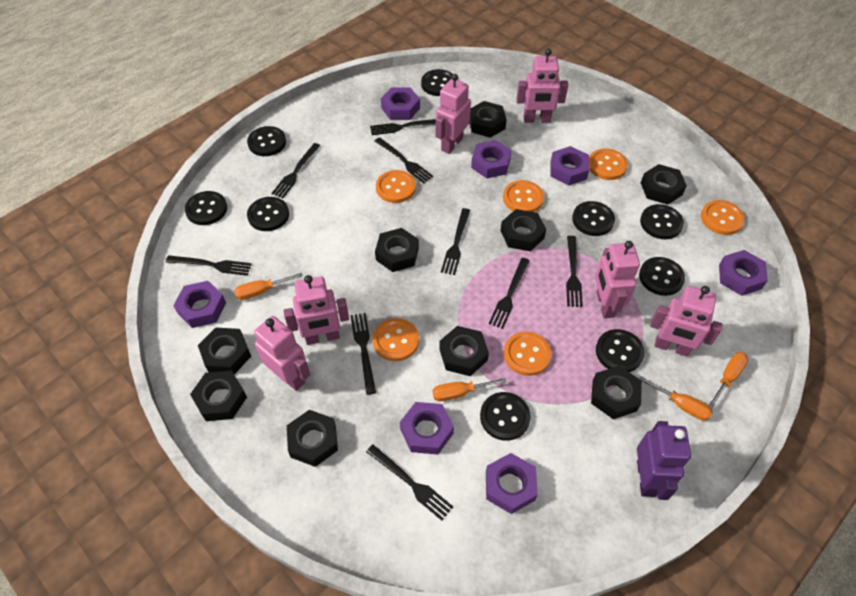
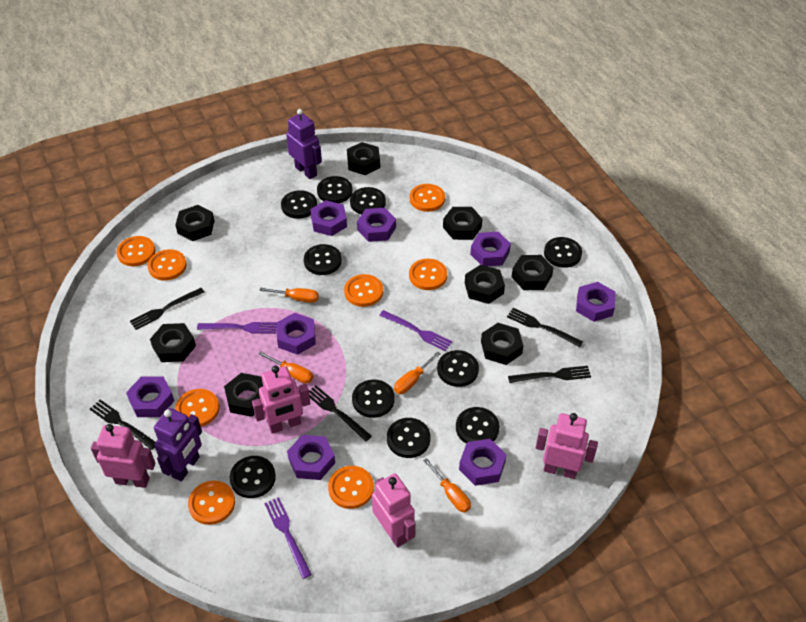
black button: [185,191,227,225] [247,126,286,156] [247,197,289,231] [421,69,453,96] [480,392,531,441] [572,201,615,236] [596,329,645,372] [639,257,685,296] [640,204,684,239] = 9 -> [229,456,276,498] [281,190,317,219] [304,244,342,275] [317,176,353,203] [350,187,386,214] [352,380,395,418] [387,418,431,458] [437,350,479,387] [456,407,500,443] [544,237,582,268] = 10
black fork: [166,255,252,276] [271,143,320,198] [350,313,376,395] [366,444,453,521] [370,119,436,135] [374,137,433,183] [441,208,470,275] [489,258,530,329] [566,236,583,307] = 9 -> [90,400,155,450] [130,288,205,330] [309,385,372,442] [507,308,583,347] [508,366,591,383] = 5
black nut: [190,371,247,421] [198,327,251,375] [287,410,338,467] [375,228,419,272] [439,326,489,376] [469,101,507,138] [500,209,546,251] [591,366,642,419] [641,164,687,205] = 9 -> [150,323,196,362] [175,205,214,241] [224,373,263,417] [347,142,380,175] [443,207,482,240] [465,265,505,304] [481,323,523,365] [512,255,553,290] = 8
orange button: [372,318,419,361] [376,170,416,203] [503,180,544,212] [504,332,552,376] [589,149,628,180] [701,200,745,235] = 6 -> [116,236,155,266] [147,249,187,281] [175,389,219,427] [188,481,235,525] [328,466,374,509] [344,274,383,307] [409,259,447,290] [410,184,445,212] = 8
pink robot: [254,316,310,391] [283,275,349,345] [435,74,471,154] [516,49,568,123] [595,241,640,318] [650,286,723,357] = 6 -> [91,424,155,488] [252,366,310,434] [372,474,416,548] [536,413,598,479] = 4
purple fork: none = 0 -> [197,322,277,334] [264,497,312,579] [379,310,452,351] = 3
purple nut: [173,281,226,328] [381,87,420,120] [400,402,454,455] [471,140,512,178] [486,453,538,514] [550,146,589,186] [719,250,768,296] = 7 -> [126,376,174,417] [276,313,316,355] [287,435,335,480] [310,200,347,236] [357,208,396,242] [459,439,507,486] [470,232,511,266] [576,282,616,322] = 8
purple robot: [637,421,691,500] = 1 -> [154,408,202,481] [286,109,322,179] = 2

